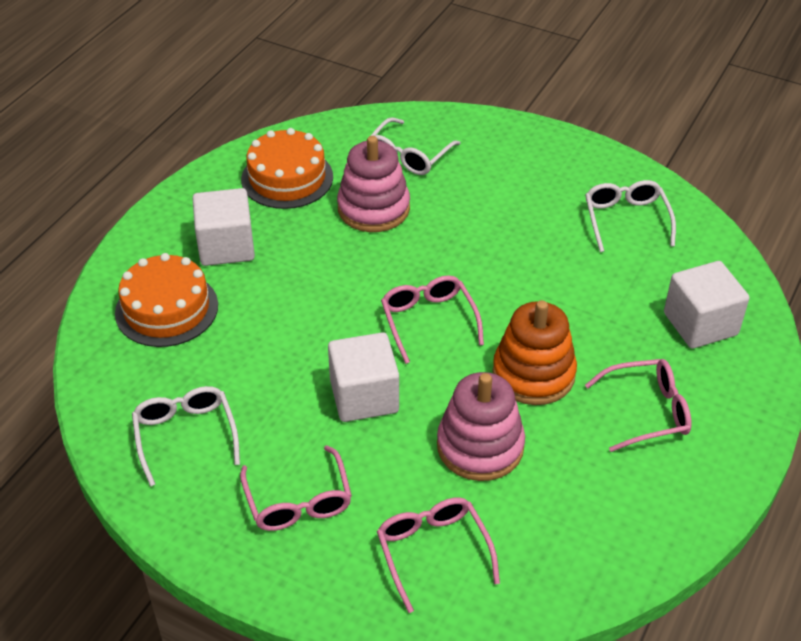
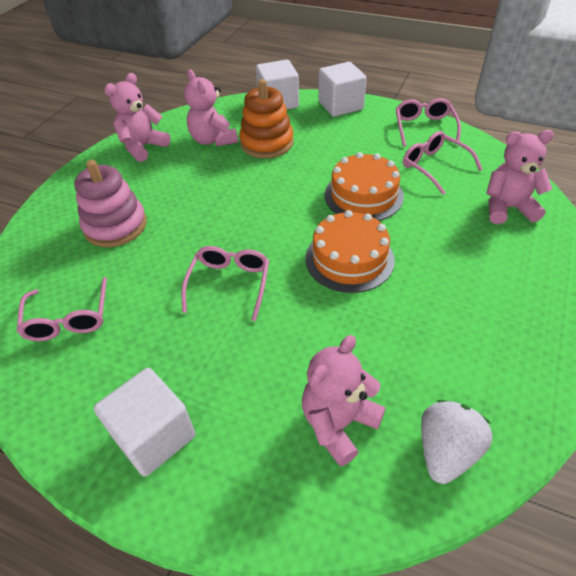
pink stacking toy: [337,136,410,232] [437,372,525,481] = 2 -> [74,160,147,247] = 1
pink teddy bear: none = 0 -> [104,73,170,162] [184,70,238,147] [302,335,386,467] [486,130,554,224] = 4
white glasses: [132,386,240,487] [370,117,461,175] [585,180,676,252] = 3 -> none = 0
white strawberry: none = 0 -> [421,400,492,484] = 1

